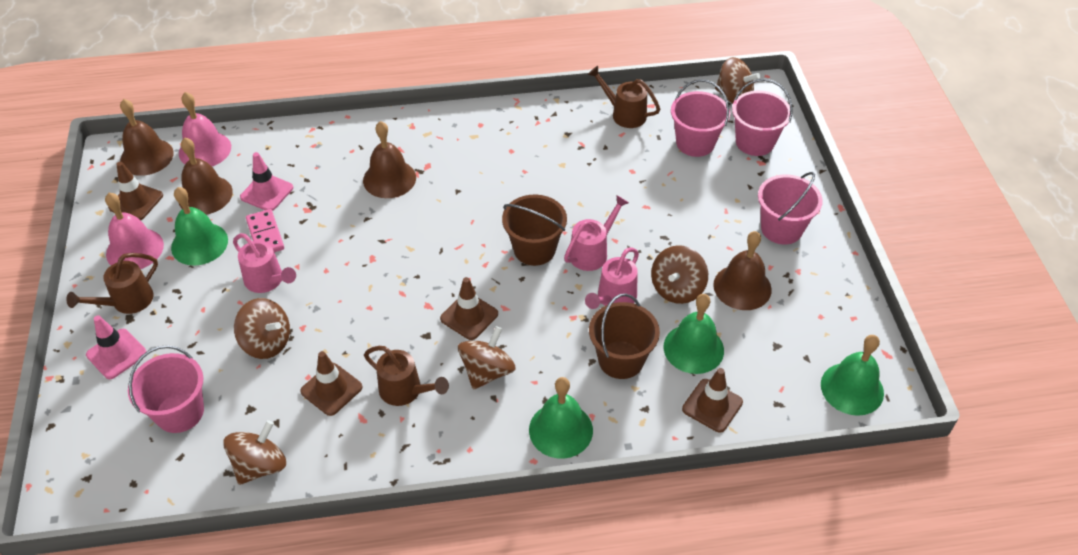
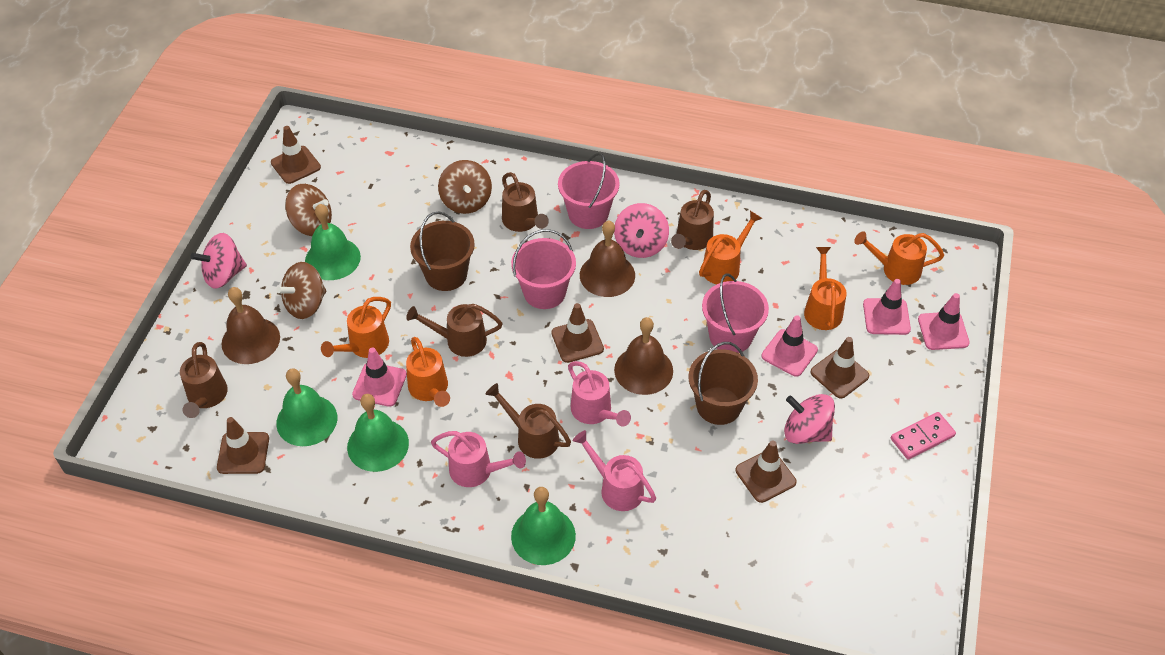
brown bell: [120,99,174,176] [179,138,233,215] [363,121,416,198] [713,231,772,310] = 4 -> [221,287,280,364] [580,221,635,297] [614,317,673,395] = 3
brown spinning top: [223,420,286,485] [234,298,290,359] [458,326,516,390] [651,245,708,304] [715,57,760,104] = 5 -> [276,262,326,319] [285,184,332,236] [438,160,492,214] = 3
brown traffic cone: [108,162,163,220] [300,351,363,416] [440,277,498,340] [682,368,743,433] = 4 -> [217,417,269,474] [271,126,321,184] [551,303,604,363] [735,441,797,503] [810,337,869,399] = 5
brown watering can: [66,253,158,314] [364,346,449,406] [588,66,660,128] = 3 -> [180,342,228,418] [406,304,502,357] [486,383,571,459] [502,172,549,232] [671,190,714,250] = 5
orange watering can: none = 0 -> [321,297,391,358] [406,337,450,407] [699,211,763,284] [804,247,847,330] [854,231,944,285] = 5
pink bell: [105,193,164,269] [179,92,231,166] = 2 -> none = 0
pink bucket: [128,345,204,433] [671,80,730,157] [732,79,792,156] [758,172,823,244] = 4 -> [511,229,576,309] [558,153,620,229] [702,273,769,353] = 3
pink spinning top: none = 0 -> [191,233,247,288] [614,203,669,258] [784,394,835,444] = 3
pink traffic cone: [86,315,147,379] [240,152,293,211] = 2 -> [352,347,407,407] [762,315,818,377] [863,279,911,335] [918,293,970,350] = 4

